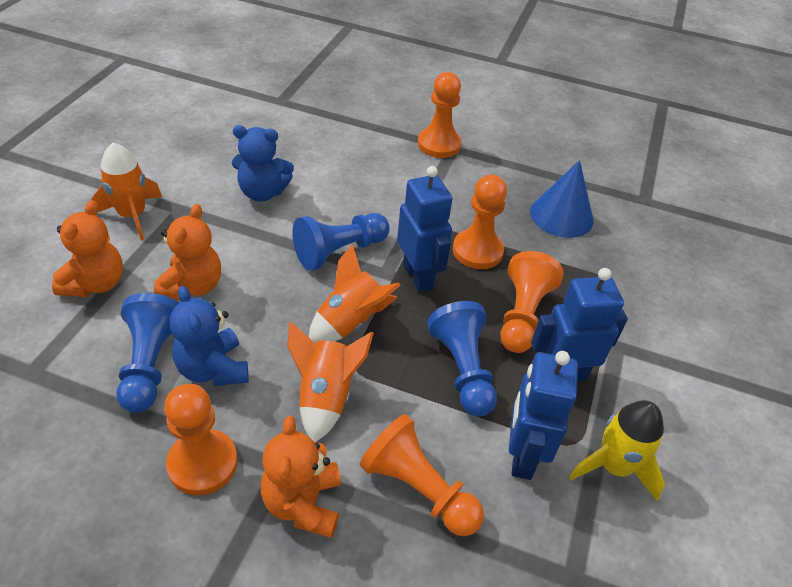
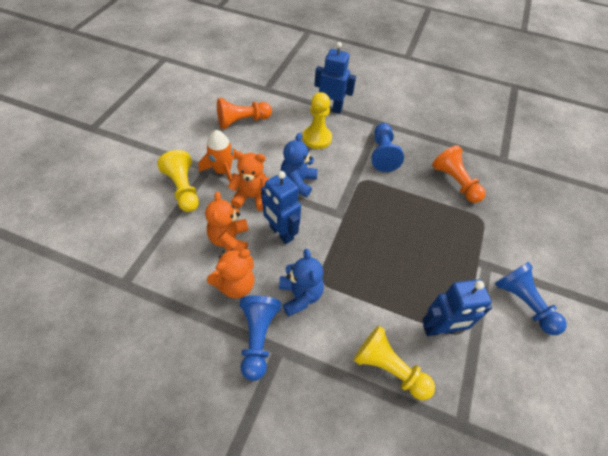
blue cone: [530,160,593,238] = 1 -> none = 0
orange pawn: [164,384,237,495] [360,414,484,536] [418,72,461,158] [453,175,507,269] [500,251,563,353] = 5 -> [217,98,272,129] [432,145,486,203] = 2
orange rocket: [91,142,162,240] [287,321,374,442] [309,244,401,343] = 3 -> [198,130,236,182] = 1
yellow pawn: none = 0 -> [157,150,199,212] [303,92,332,149] [354,326,435,400] = 3
yellow rocket: [569,400,665,501] = 1 -> none = 0

